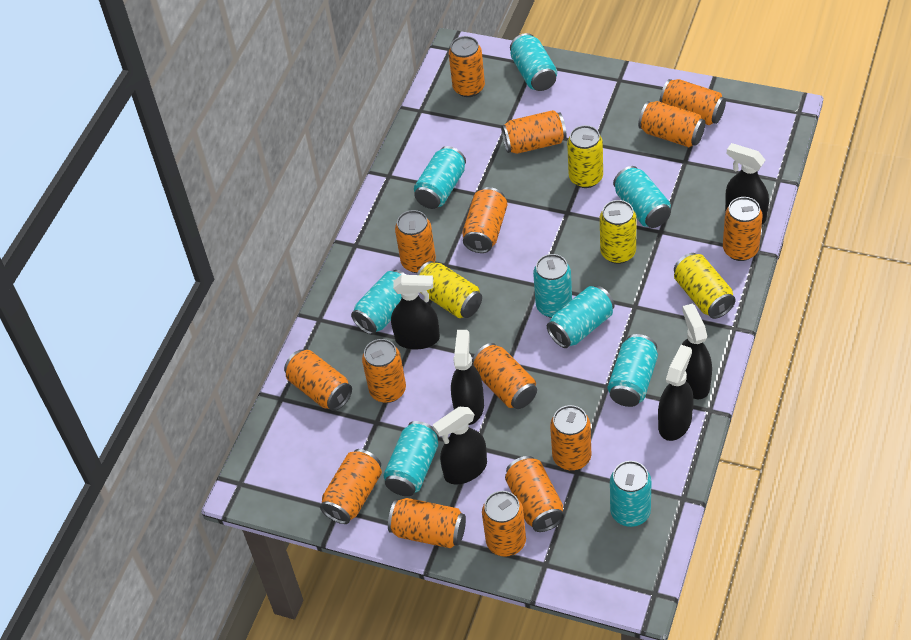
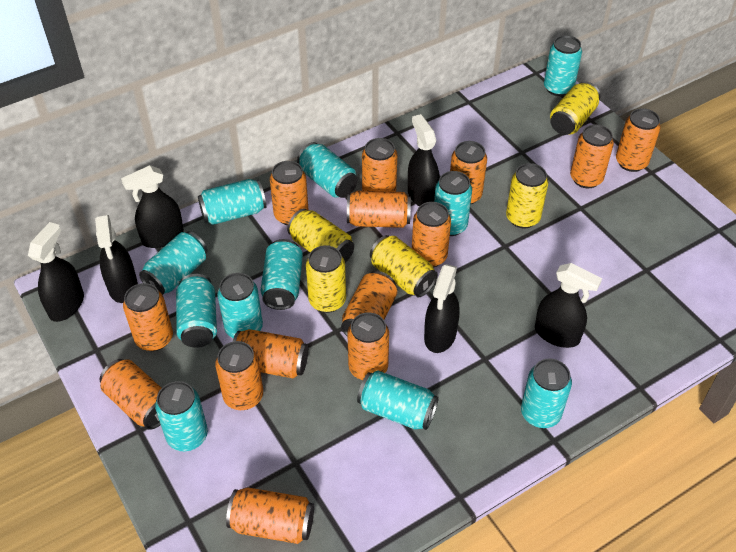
orange can: [284,350,352,411] [320,449,382,524] [362,339,406,403] [388,498,466,548] [395,210,436,273] [449,36,485,97] [462,187,507,253] [472,343,537,409] [482,491,526,557] [501,110,567,154] [505,456,564,532] [550,405,591,470] [638,101,705,147] [659,79,726,125] [723,197,763,261] = 15 -> [100,359,161,429] [123,283,173,351] [215,341,263,410] [226,487,314,544] [232,329,308,378] [270,161,309,225] [341,271,397,337] [347,191,411,228] [348,313,389,380] [362,138,397,192] [412,202,451,267] [450,141,487,204] [570,124,614,188] [616,108,661,172] = 14
turquoise can: [351,270,406,335] [383,421,439,496] [414,146,466,209] [510,33,557,91] [533,254,572,318] [547,286,615,348] [608,334,658,407] [610,461,652,527] [613,166,671,228] = 9 -> [139,231,208,295] [155,381,208,451] [176,274,217,348] [198,179,266,225] [217,273,263,338] [260,239,303,310] [297,142,358,198] [357,370,439,430] [434,171,472,236] [521,359,572,428] [544,35,582,96] = 11
yellow can: [416,261,482,318] [567,125,603,188] [600,200,636,264] [674,253,736,319] = 4 -> [287,209,354,263] [306,245,346,313] [370,235,438,297] [506,163,548,228] [550,82,600,135] = 5

